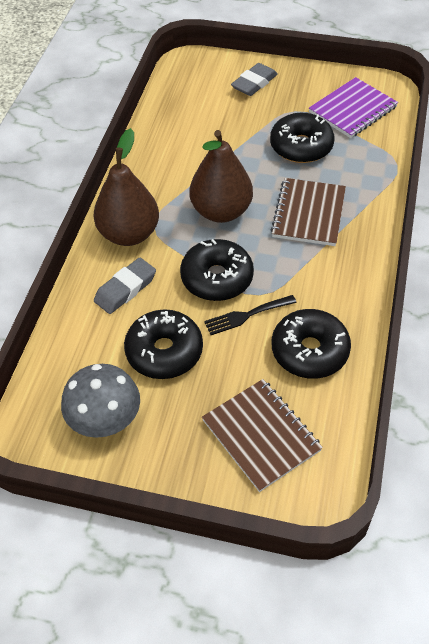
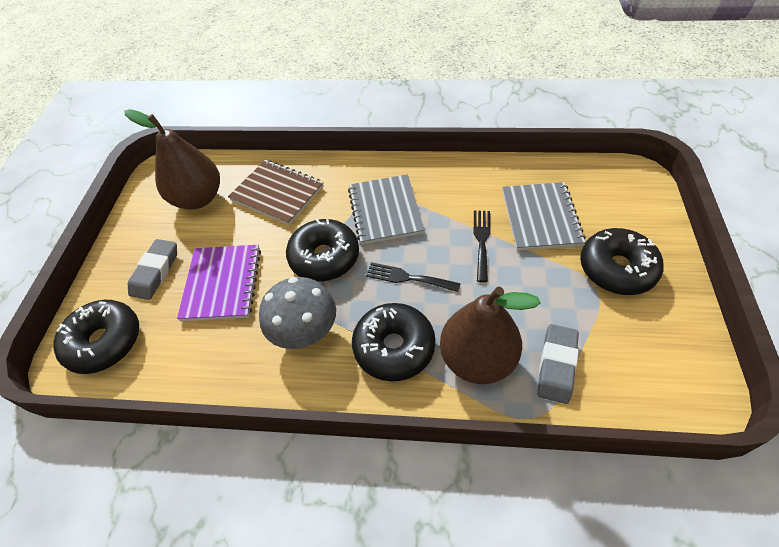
black fork: [204,295,297,335] = 1 -> [366,262,461,292] [474,210,491,282] = 2
brown notebook: [202,379,323,492] [271,178,346,246] = 2 -> [228,160,324,225] = 1
grey notebook: none = 0 -> [348,174,425,245] [502,182,586,251] = 2

